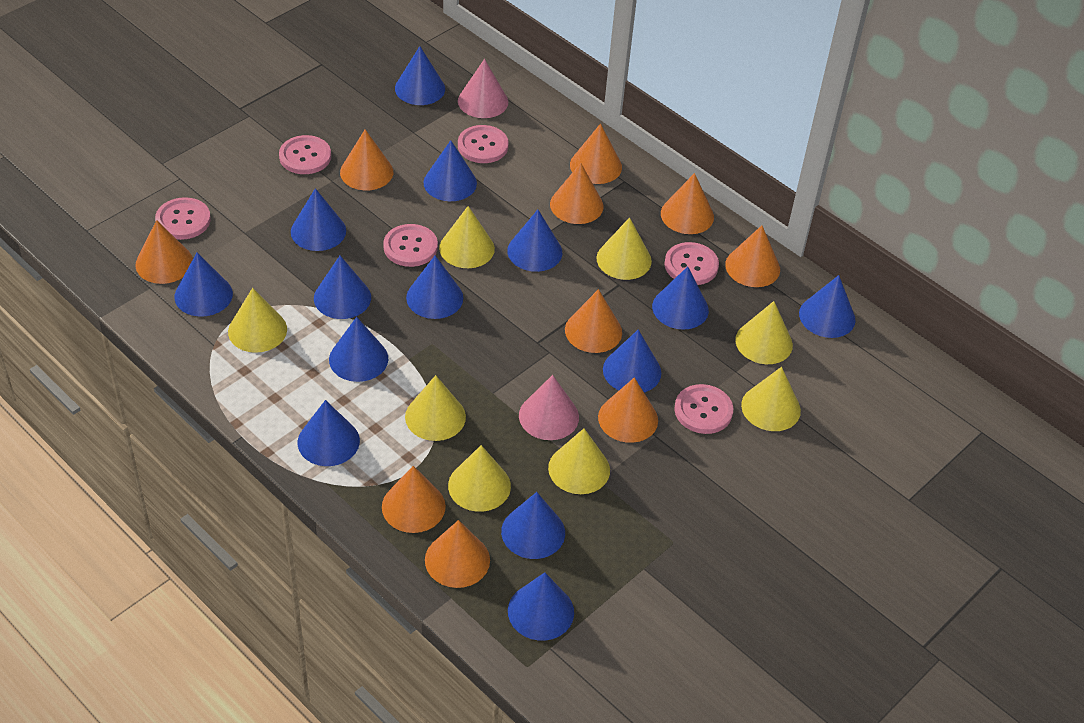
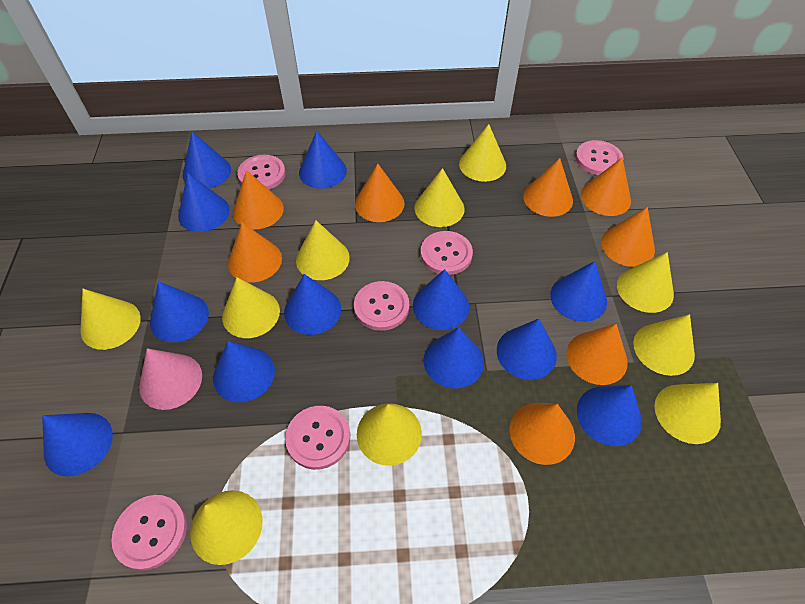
blue cone: [174,253,233,317] [291,188,346,251] [298,400,360,466] [314,256,371,319] [329,317,388,382] [395,46,445,105] [406,256,463,319] [423,140,477,201] [501,492,565,559] [507,209,562,272] [508,572,574,641] [603,330,661,393] [652,266,709,330] [799,275,856,338] = 14 -> [42,413,113,476] [150,281,209,342] [178,173,230,232] [183,132,231,189] [213,341,275,402] [284,274,341,335] [299,131,347,189] [413,269,469,330] [424,327,484,389] [497,319,557,380] [550,261,607,322] [577,385,642,446] = 12
orange cone: [135,220,193,284] [340,129,393,190] [382,466,446,533] [425,520,490,588] [550,163,603,224] [565,289,622,353] [570,124,622,184] [598,377,658,443] [661,173,714,234] [725,225,780,287] = 10 -> [228,222,282,282] [233,170,284,229] [355,164,405,222] [509,403,575,465] [523,158,573,217] [566,324,628,385] [581,157,631,216] [601,207,655,267] = 8
pink cone: [458,59,508,118] [519,375,579,440] = 2 -> [139,348,202,410] = 1
yellow cone: [228,288,287,353] [405,375,466,441] [439,206,495,268] [448,445,511,512] [548,428,610,494] [596,217,652,280] [735,301,793,364] [741,367,801,431] = 8 -> [80,289,141,350] [190,490,263,565] [222,277,280,338] [296,220,350,280] [357,403,422,466] [414,168,465,227] [459,124,506,182] [617,252,674,313] [633,314,695,376] [654,383,721,444] = 10

